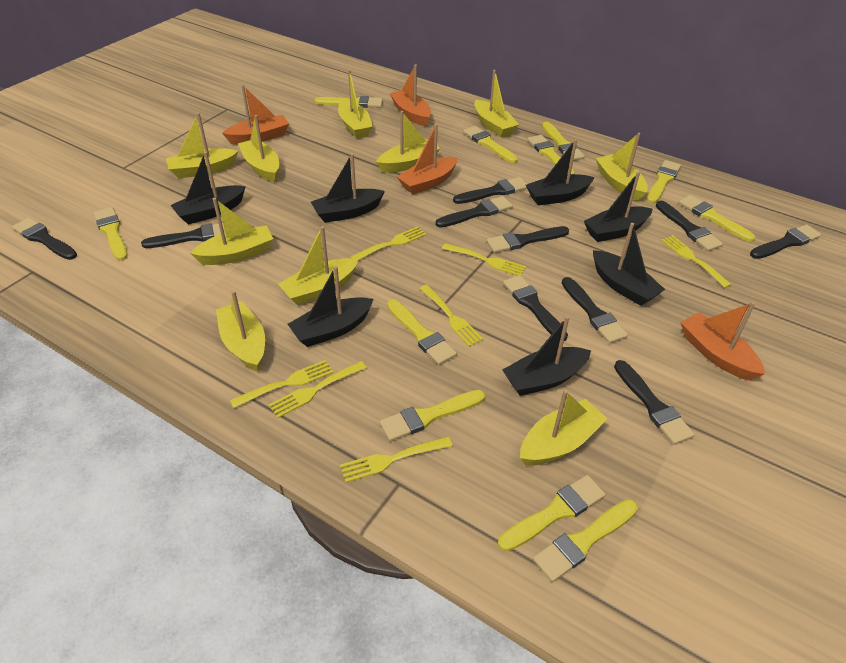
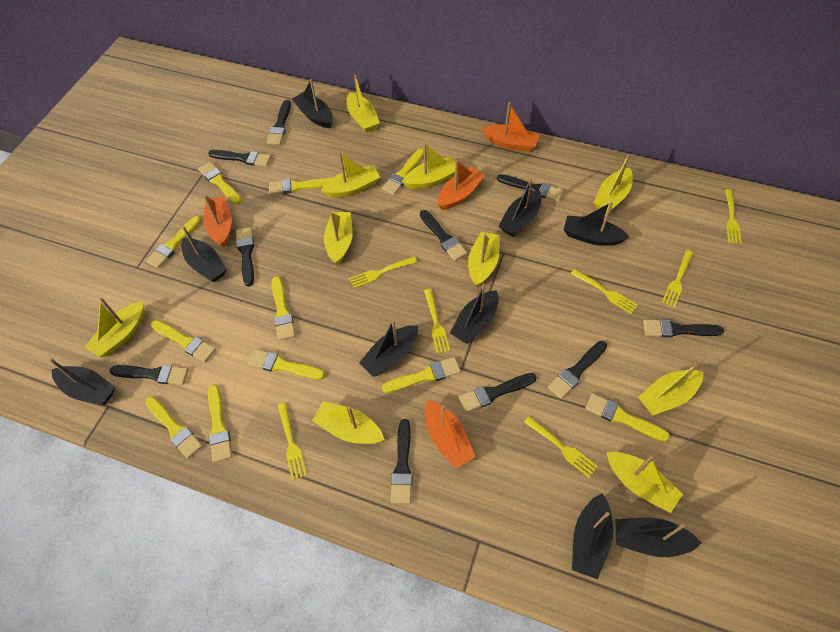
black boat: [170,152,246,225] [288,266,374,347] [311,153,385,223] [502,316,591,396] [526,139,595,205] [584,172,652,242] [593,223,665,306] = 7 -> [49,358,115,406] [181,226,227,282] [292,79,333,128] [359,319,418,377] [450,284,499,344] [499,178,542,237] [564,202,629,246] [572,493,613,579] [615,517,702,557] = 9

